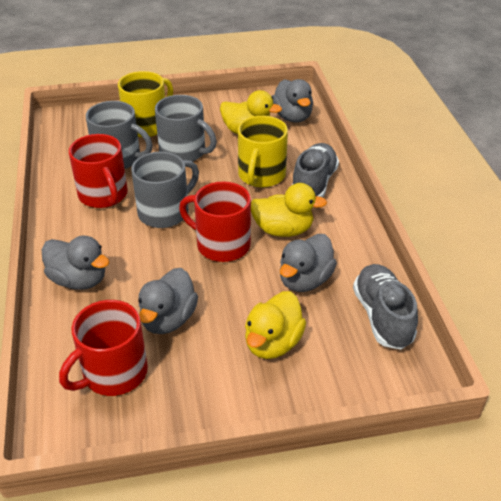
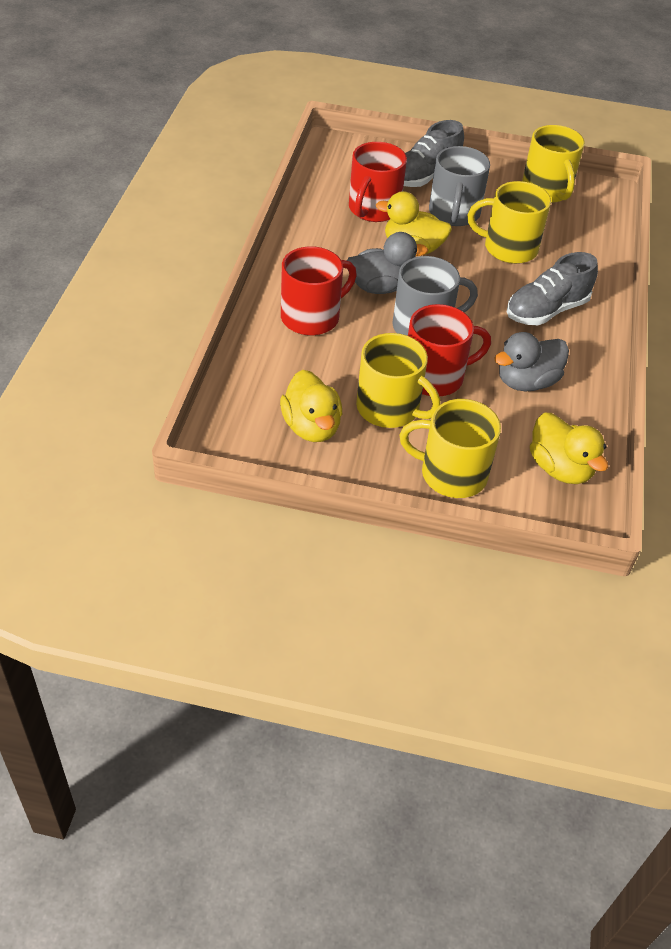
grey duck: [42,236,109,290] [138,268,198,334] [272,79,313,123] [280,234,337,292] = 4 -> [347,232,428,294] [494,332,569,391] = 2
grey mug: [86,101,152,169] [131,152,199,228] [155,95,217,162] = 3 -> [392,256,478,336] [429,146,490,226] = 2
yellow mug: [118,71,173,137] [238,116,288,187] = 2 -> [356,333,441,428] [399,399,501,498] [468,181,551,264] [522,125,585,203] = 4

